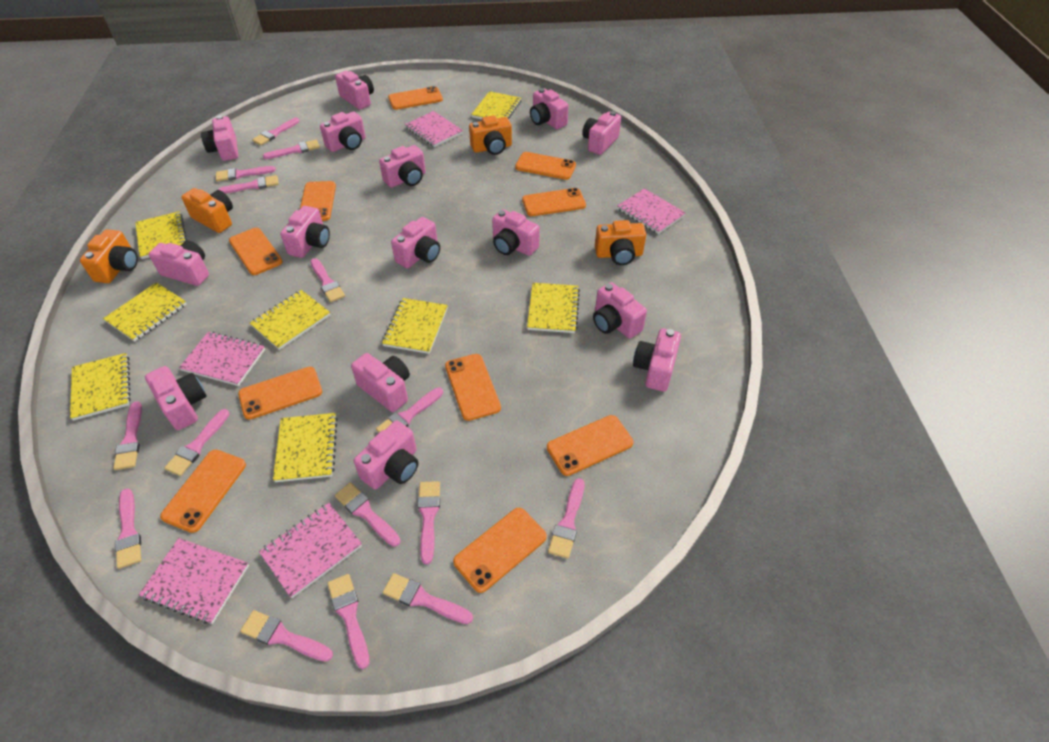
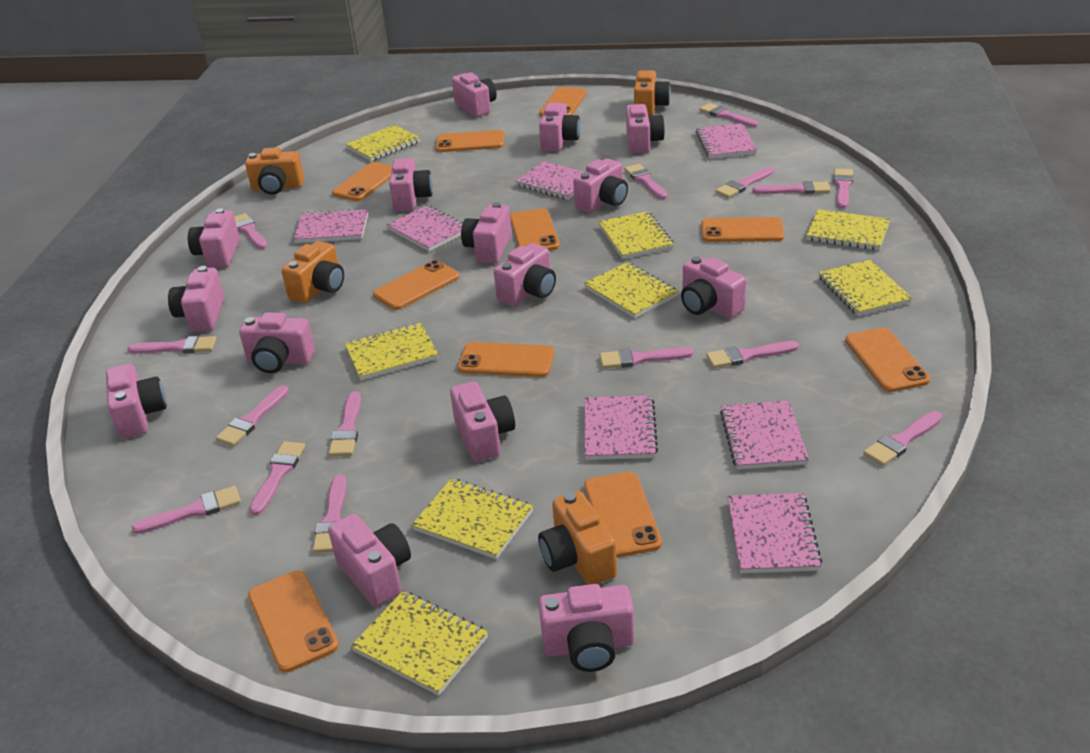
pink notebook: [139,538,249,624] [179,332,265,386] [259,503,362,598] [405,111,463,147] [617,188,686,234] = 5 -> [293,208,368,243] [387,205,463,252] [515,161,583,200] [585,395,658,460] [696,123,757,159] [720,401,809,470] [728,493,822,573] = 7

